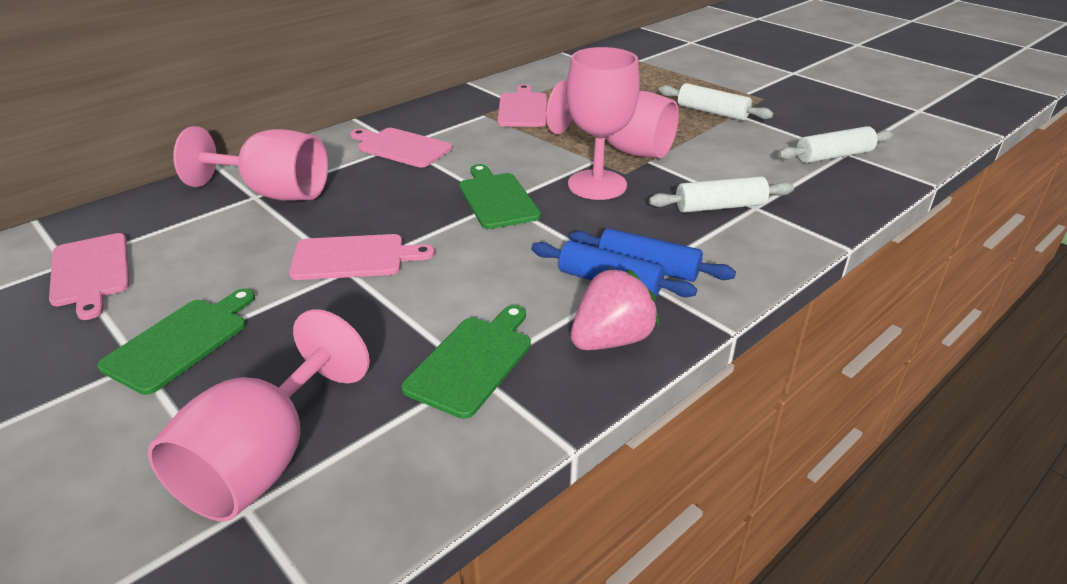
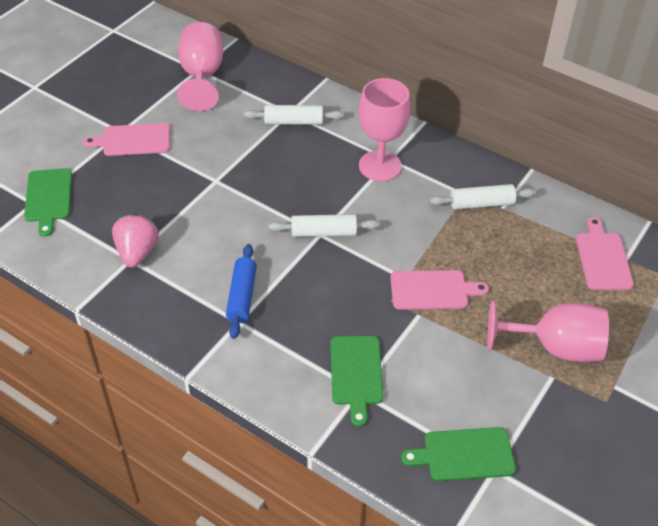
blue rolling pin: [531,240,697,297] [569,228,736,282] = 2 -> [226,244,257,339] = 1
pink cutting board: [49,233,130,320] [289,234,435,280] [350,128,452,168] [497,84,547,127] = 4 -> [83,123,170,156] [390,270,489,310] [576,217,634,290] = 3
pink goblet: [148,309,370,521] [173,126,328,201] [546,80,679,158] [567,47,640,200] = 4 -> [177,22,223,111] [359,78,410,181] [487,300,609,362] = 3

